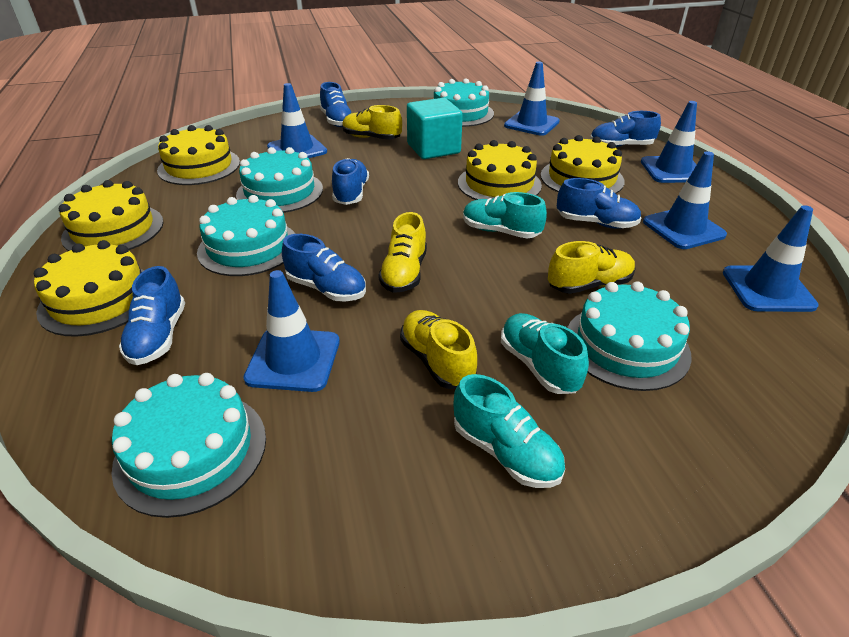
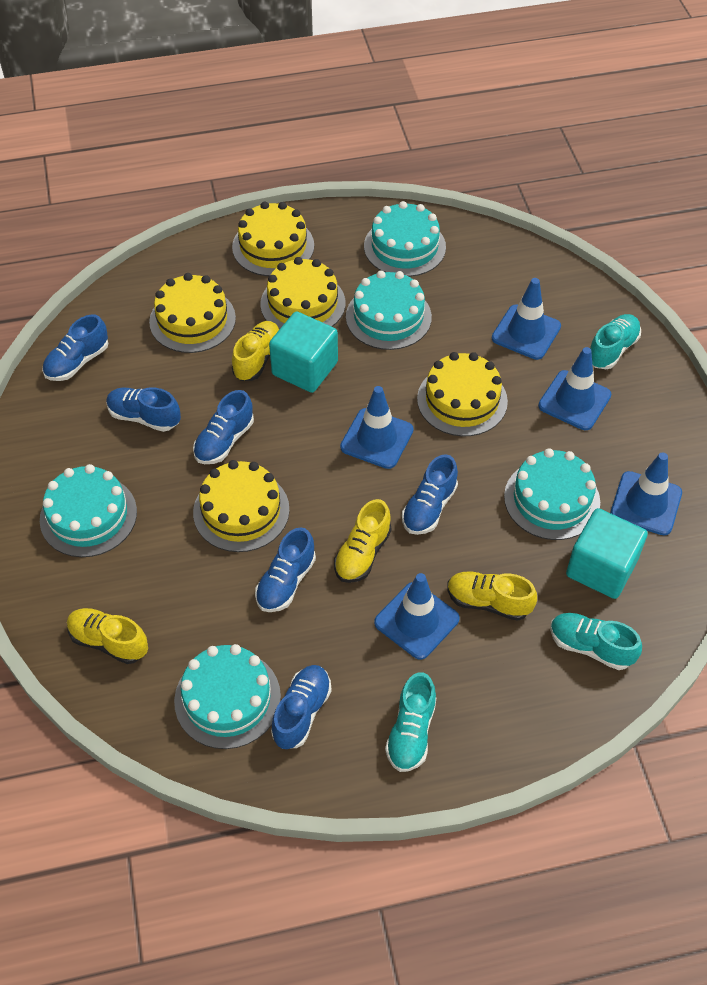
blue traffic cone: [243,270,340,392] [267,83,327,158] [504,62,560,136] [641,101,697,183] [643,151,727,249] [723,205,819,312] = 6 -> [340,386,414,469] [374,573,460,660] [492,278,561,360] [538,347,612,430] [610,452,682,536] = 5
turquoise cube: [407,98,463,159] = 1 -> [269,311,338,393] [566,508,648,599] = 2

